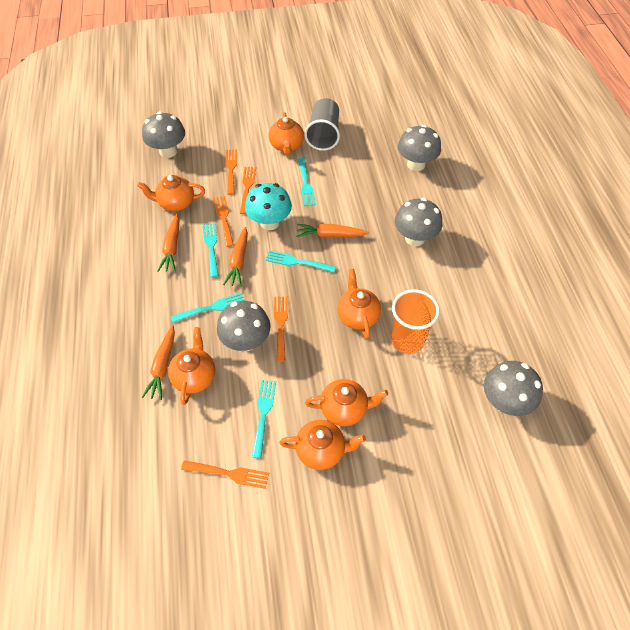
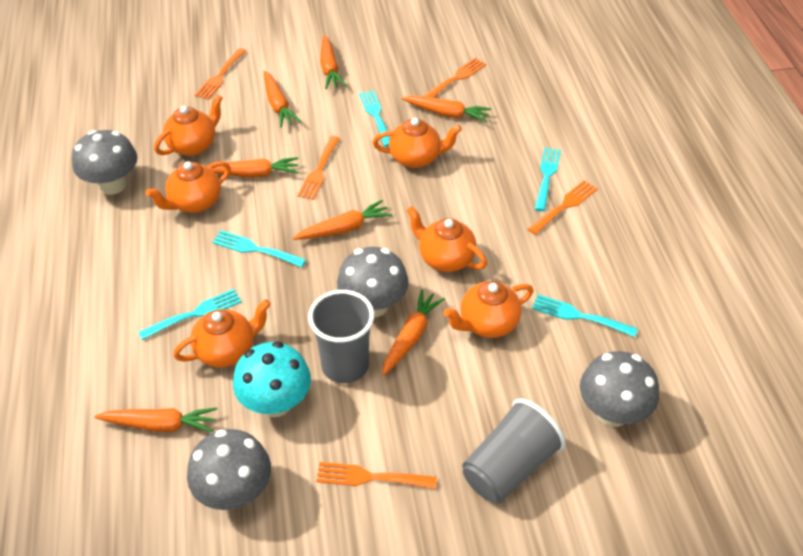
grey cup: [304,98,340,151] = 1 -> [308,290,374,383] [462,399,566,503] = 2
grey mushroom: [142,112,185,158] [217,301,271,351] [395,198,442,246] [398,125,441,171] [484,361,543,416] = 5 -> [72,130,137,195] [187,429,271,510] [337,247,409,317] [580,351,659,427] = 4
orange carrot: [141,325,175,400] [158,214,179,272] [223,227,248,287] [296,224,369,238] = 4 -> [95,408,218,433] [207,157,299,178] [264,71,301,127] [293,200,392,240] [320,35,346,89] [382,289,445,375] [401,96,492,123] = 7
orange cup: [391,290,440,354] = 1 -> none = 0

